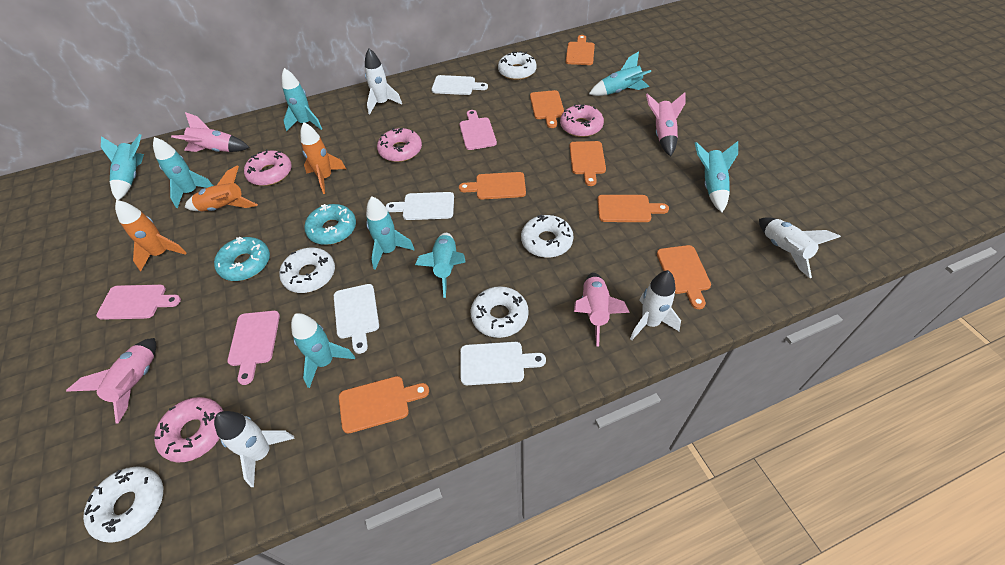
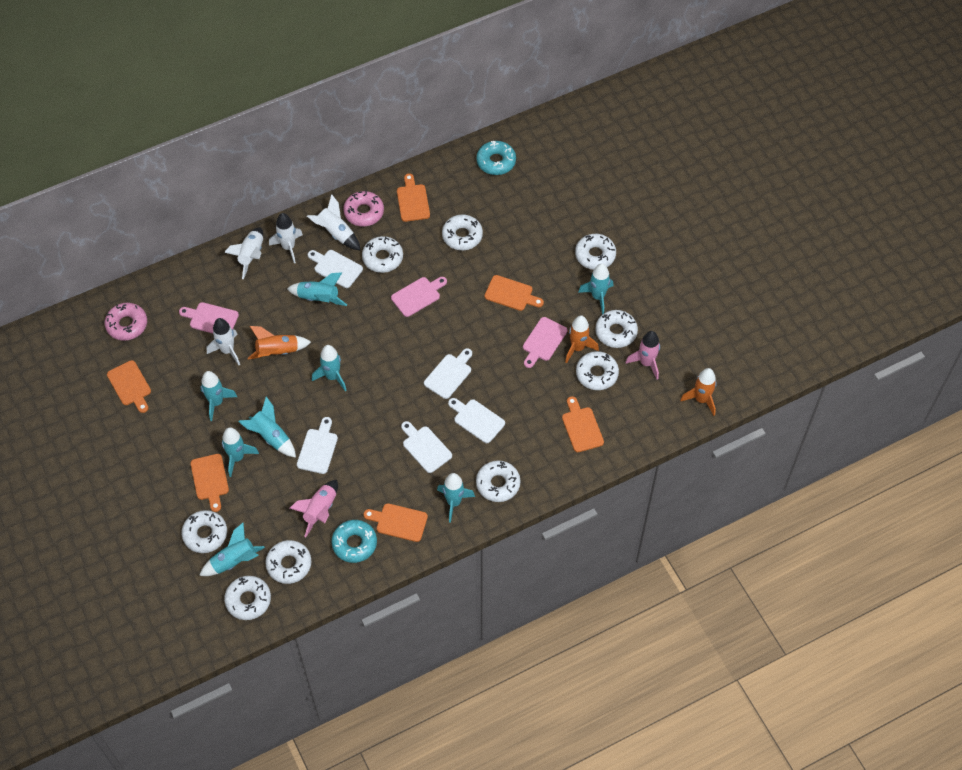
orange cutting board: [339,376,429,434] [459,172,526,199] [530,90,564,128] [566,35,595,65] [569,141,606,186] [597,195,669,222] [657,245,711,309] = 7 -> [107,360,151,413] [190,454,229,512] [364,503,428,542] [397,174,430,222] [485,275,544,311] [562,396,604,452] = 6
pink donut: [154,397,223,463] [244,149,292,186] [377,128,422,162] [560,104,604,137] = 4 -> [105,303,147,341] [343,190,384,226] = 2
pink rocket: [66,338,156,424] [171,112,250,152] [574,273,630,347] [646,92,686,156] = 4 -> [290,480,338,537] [626,331,660,379] = 2
white cutting board: [334,284,379,354] [386,192,454,220] [431,75,488,95] [460,342,546,385] = 4 -> [297,417,338,474] [308,250,363,288] [401,421,452,473] [424,348,472,399] [448,398,505,443] = 5
white donut: [83,466,163,543] [279,248,335,293] [471,286,529,338] [498,51,537,80] [521,215,574,258] = 5 -> [182,510,227,553] [224,576,271,620] [265,540,311,584] [362,236,403,273] [442,214,483,250] [476,460,521,502] [575,234,616,270] [576,351,619,390] [595,310,638,348] = 9

